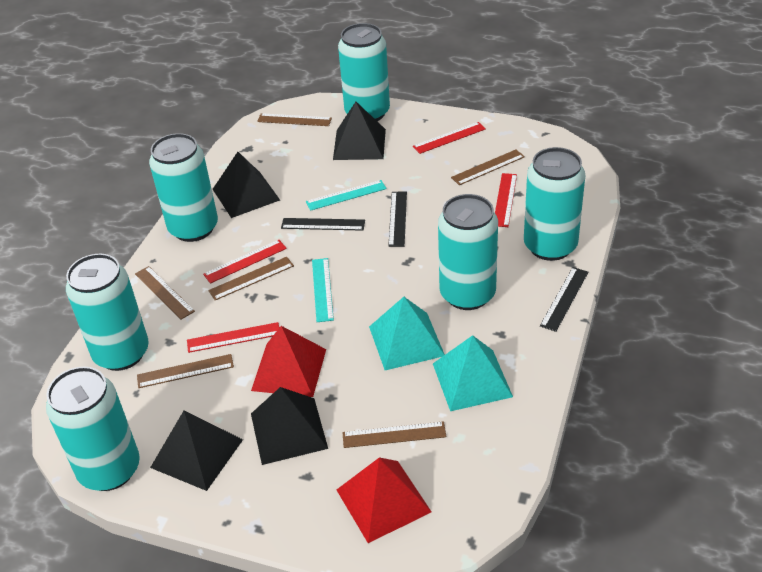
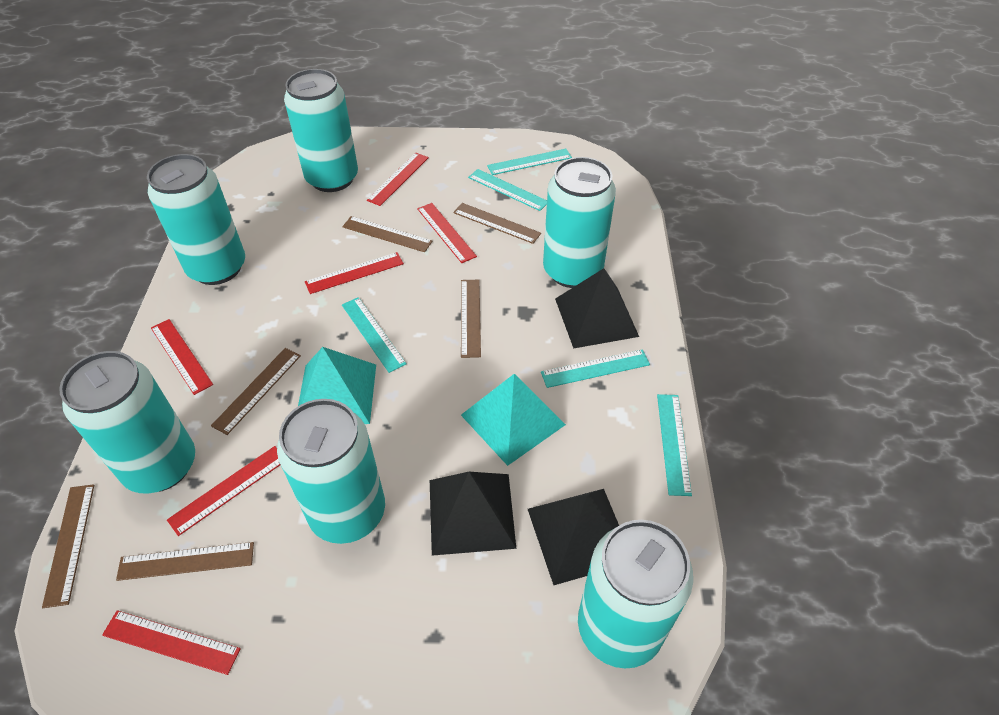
black pyramid: [150,410,243,491] [213,152,280,218] [251,387,328,465] [333,102,386,160] = 4 -> [430,472,516,556] [528,489,619,585] [555,268,639,349] = 3
black ruler: [281,218,365,231] [388,191,407,247] [540,267,588,332] = 3 -> none = 0
red pyramid: [251,326,326,397] [337,457,431,543] = 2 -> none = 0
red ruler: [187,322,279,353] [203,240,287,284] [413,122,486,154] [495,173,517,227] = 4 -> [102,610,241,675] [151,319,213,395] [167,446,281,536] [305,252,404,294] [367,153,429,206] [417,203,477,263] = 6
turquoise ruler: [306,180,387,211] [312,258,334,322] = 2 -> [342,297,407,373] [468,169,547,211] [487,149,572,175] [541,349,650,388] [657,394,692,496] = 5

